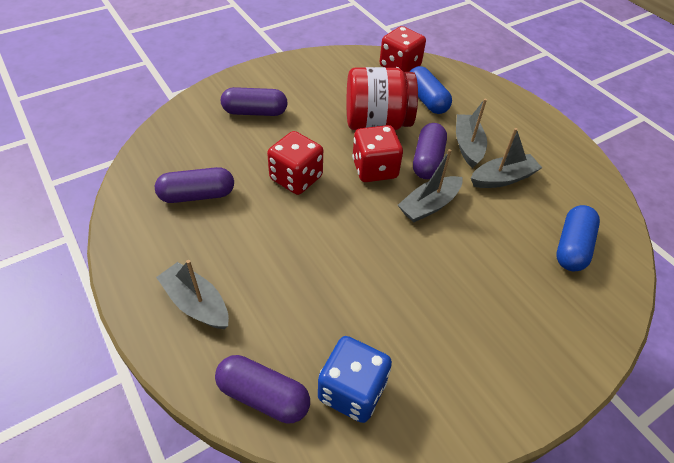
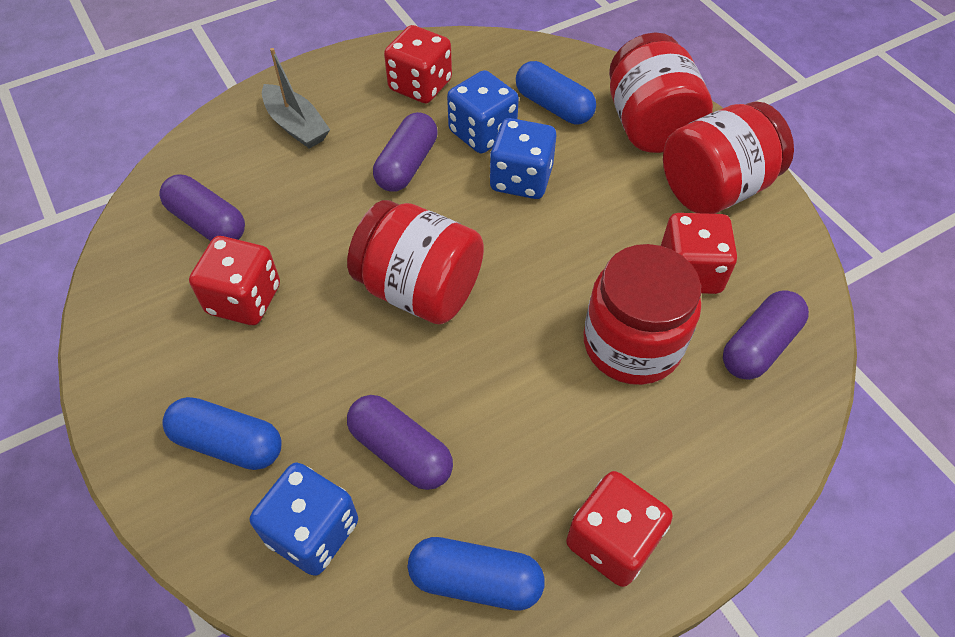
blue capsule: [410,66,452,114] [556,205,600,272] = 2 -> [162,397,282,470] [408,537,545,611] [516,61,596,124] = 3
blue dice: [318,336,392,423] = 1 -> [250,462,358,576] [447,70,519,153] [490,118,556,199] = 3
grey boat: [156,260,229,329] [398,149,462,222] [456,99,487,168] [471,128,542,188] = 4 -> [262,48,330,149] = 1
red dice: [267,131,323,195] [352,125,403,182] [379,26,426,72] = 3 -> [189,236,280,325] [384,25,452,103] [566,471,673,587] [661,213,737,294] = 4
red jar: [347,67,418,130] = 1 -> [347,200,484,324] [584,244,701,385] [609,33,713,153] [663,101,794,214] = 4

